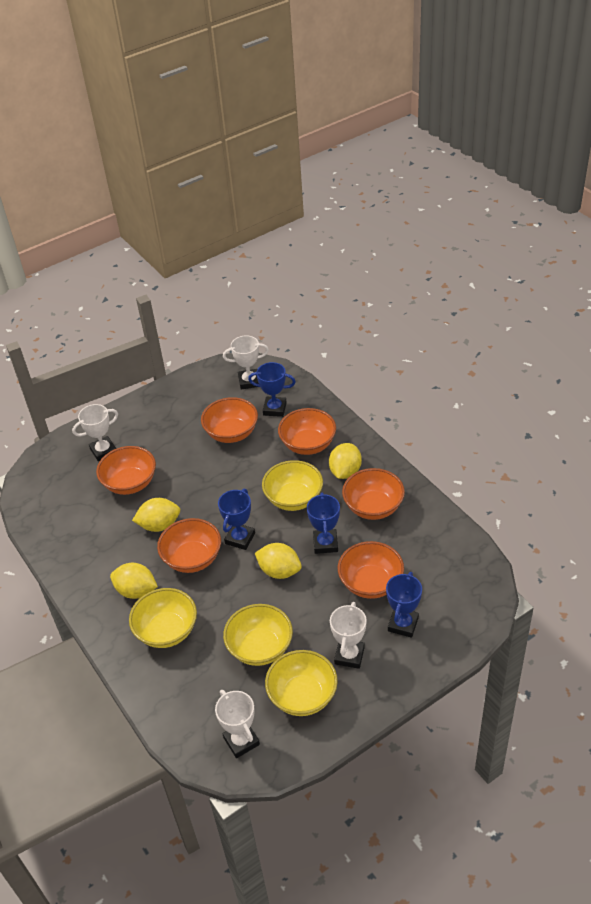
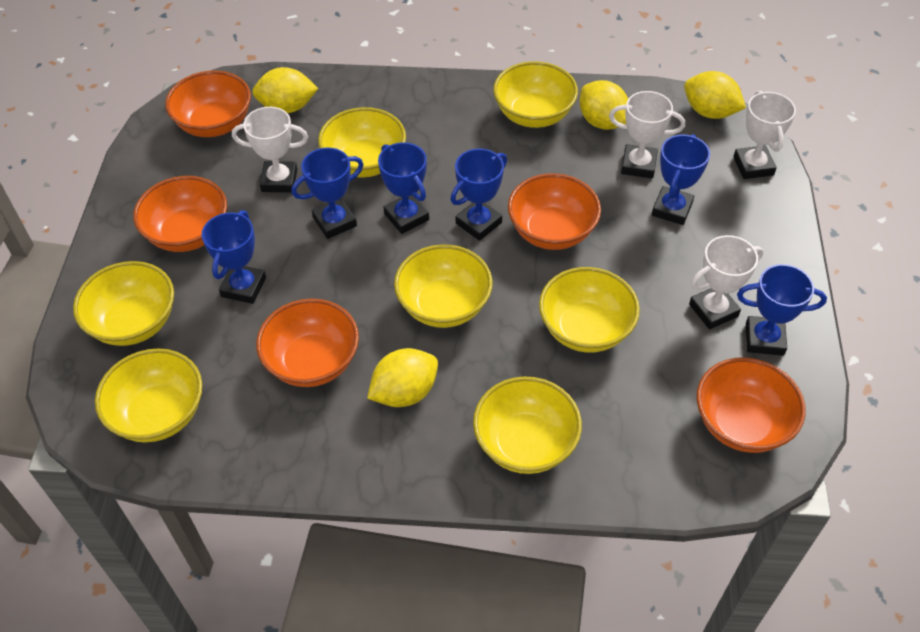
blue trophy: [218,489,255,550] [248,362,296,417] [307,492,340,554] [386,572,422,638] = 4 -> [201,210,266,304] [291,148,364,239] [378,142,429,234] [450,149,507,241] [652,134,710,225] [737,264,827,356] = 6
orange bowl: [96,446,156,495] [157,518,221,573] [201,397,258,443] [278,408,336,455] [338,541,404,599] [342,468,405,520] = 6 -> [133,176,227,252] [165,71,251,137] [256,299,359,387] [508,173,601,250] [697,357,806,453] = 5
yellow bowl: [129,588,197,648] [223,604,293,666] [262,460,323,511] [265,650,338,716] = 4 -> [73,261,174,346] [95,349,202,442] [318,107,406,178] [394,244,493,328] [473,376,582,474] [493,61,578,128] [539,267,640,353] = 7

